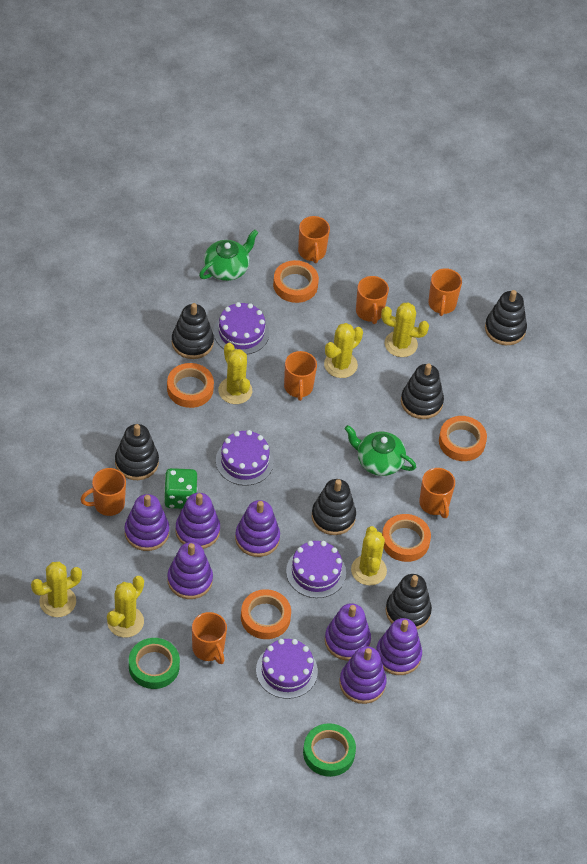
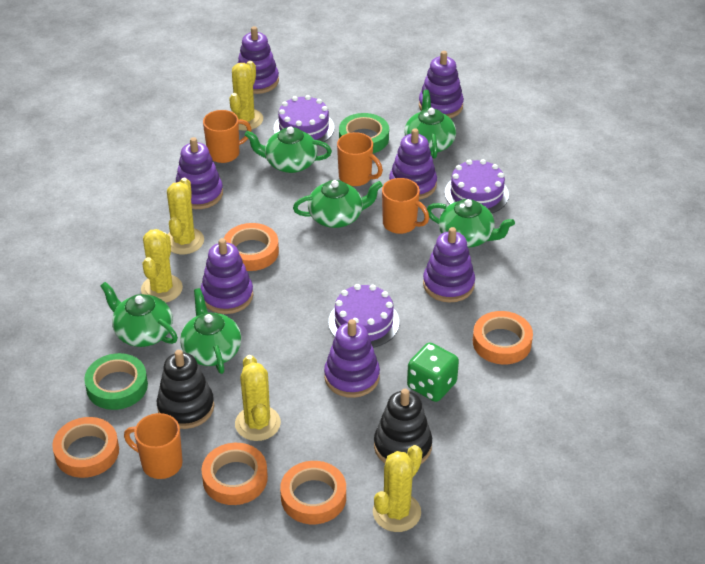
black stacking toy: [115,424,159,480] [172,303,214,359] [312,479,356,535] [386,574,432,629] [401,363,444,419] [485,290,527,345] = 6 -> [157,350,214,429] [374,389,432,464] = 2
green teapot: [199,229,259,281] [345,425,416,476] = 2 -> [101,282,178,347] [180,288,241,374] [245,126,332,173] [293,180,383,228] [405,90,456,159] [427,199,515,248] = 6
orange mug: [80,468,126,516] [192,612,227,664] [284,351,317,401] [298,216,330,263] [356,276,389,324] [419,468,455,518] [428,268,462,316] = 7 -> [124,413,183,479] [203,110,252,163] [337,132,383,186] [382,178,429,234] = 4
purple cake: [214,302,269,354] [216,430,274,486] [256,639,318,699] [286,541,346,598] = 4 -> [274,95,334,142] [329,284,399,348] [445,159,509,213] = 3
yellow cactus: [31,562,82,617] [107,576,144,638] [218,343,252,404] [324,323,363,378] [351,526,387,586] [381,302,429,357] = 6 -> [141,229,183,303] [167,178,204,254] [229,61,263,130] [235,355,281,441] [373,445,422,532] = 5

